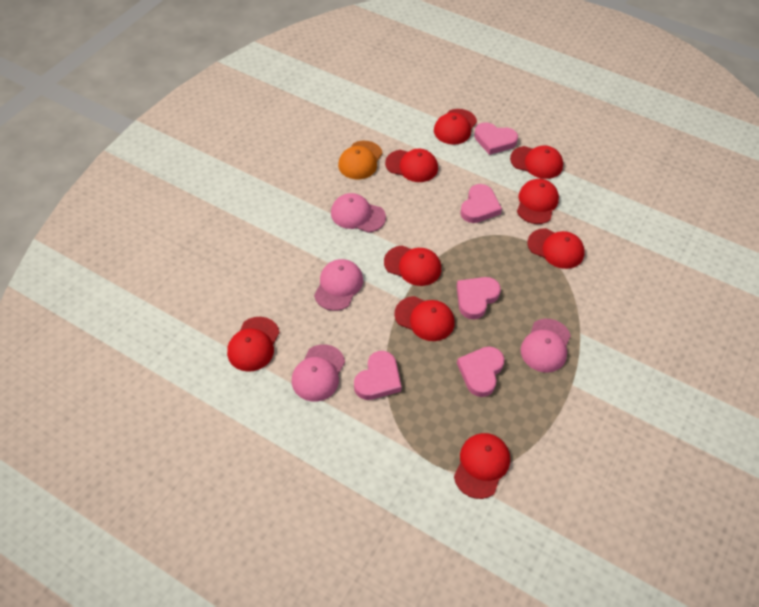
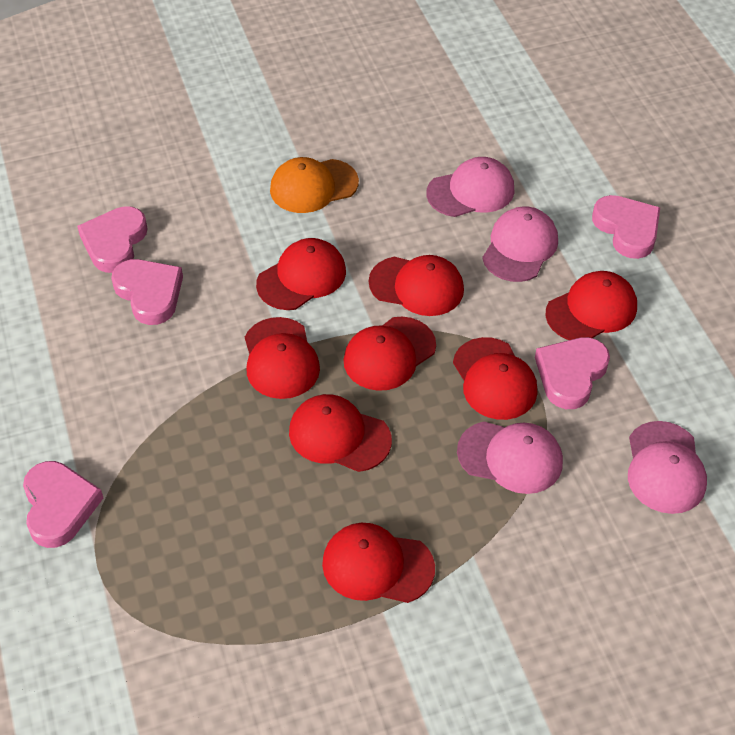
red cap: [227,317,280,372] [384,246,441,286] [385,149,438,182] [394,296,455,341] [434,109,477,145] [454,433,510,499] [510,146,563,179] [517,179,559,224] [528,228,585,269] = 9 -> [245,317,320,399] [256,238,346,310] [289,394,392,472] [322,523,435,603] [343,317,436,391] [369,255,464,316] [453,337,537,420] [546,271,637,340] = 8

